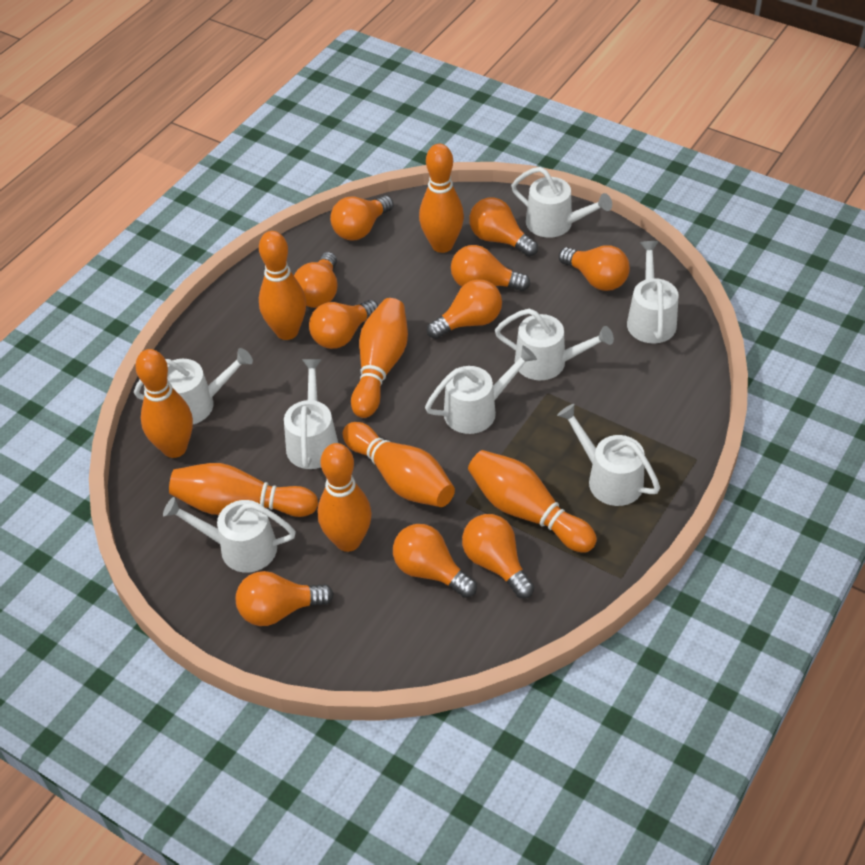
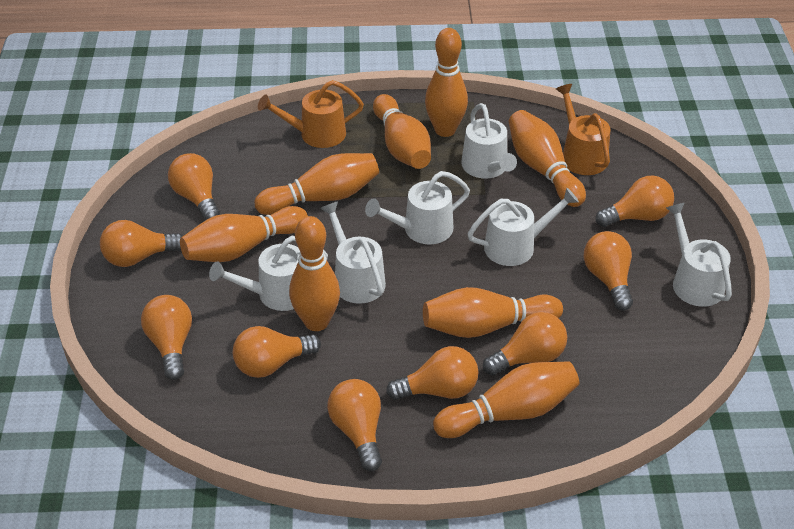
orange light bulb: [236,571,334,626] [294,252,338,308] [309,300,379,349] [330,195,394,240] [393,524,477,598] [427,279,502,339] [451,245,530,291] [462,514,534,599] [469,197,538,257] [559,245,630,291] = 10 -> [100,220,182,267] [141,295,192,380] [168,153,220,220] [233,326,321,378] [327,379,382,471] [386,346,478,400] [483,312,567,376] [583,231,633,311] [596,175,674,227] = 9
orange watering can: none = 0 -> [258,80,364,148] [556,84,611,175] = 2
white watering can: [134,348,253,424] [163,497,296,572] [284,359,338,469] [425,346,537,434] [495,309,614,380] [511,167,612,238] [557,404,660,506] [627,241,678,344] = 8 -> [209,236,328,311] [320,201,386,304] [365,171,470,244] [461,103,517,179] [468,188,579,266] [666,202,732,307] = 6

